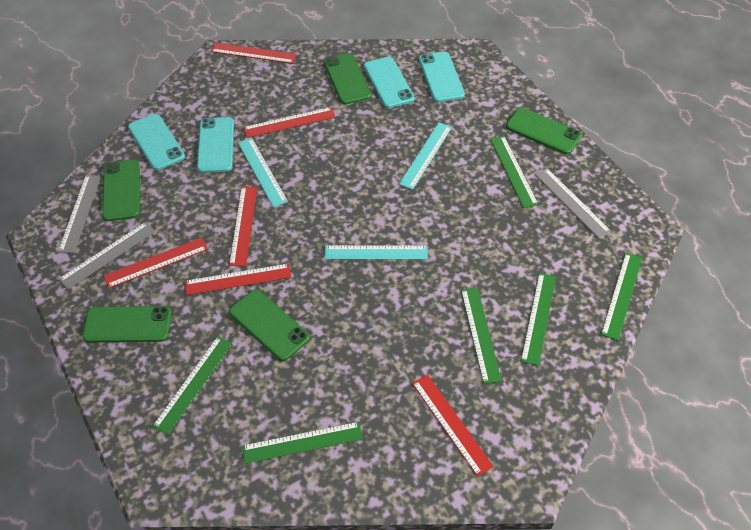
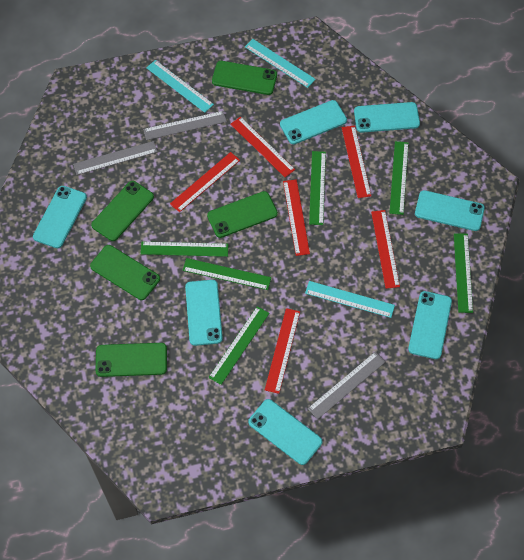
turquoise phone: [128,114,185,170] [197,117,234,173] [364,57,415,108] [419,52,465,102] = 4 -> [33,186,87,248] [185,280,223,346] [248,399,322,465] [280,100,347,144] [354,102,420,133] [408,291,452,359] [415,190,485,231] = 7

